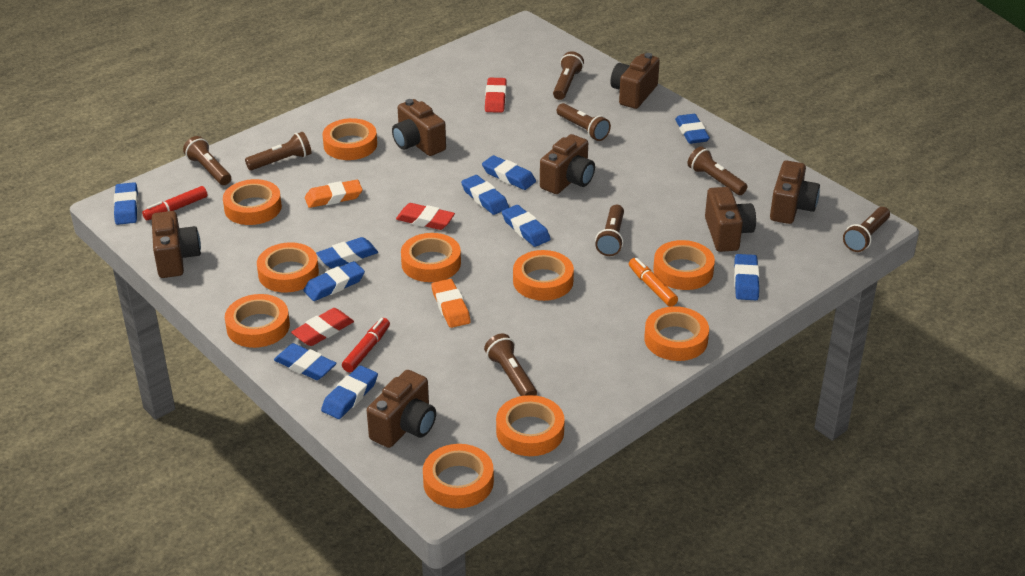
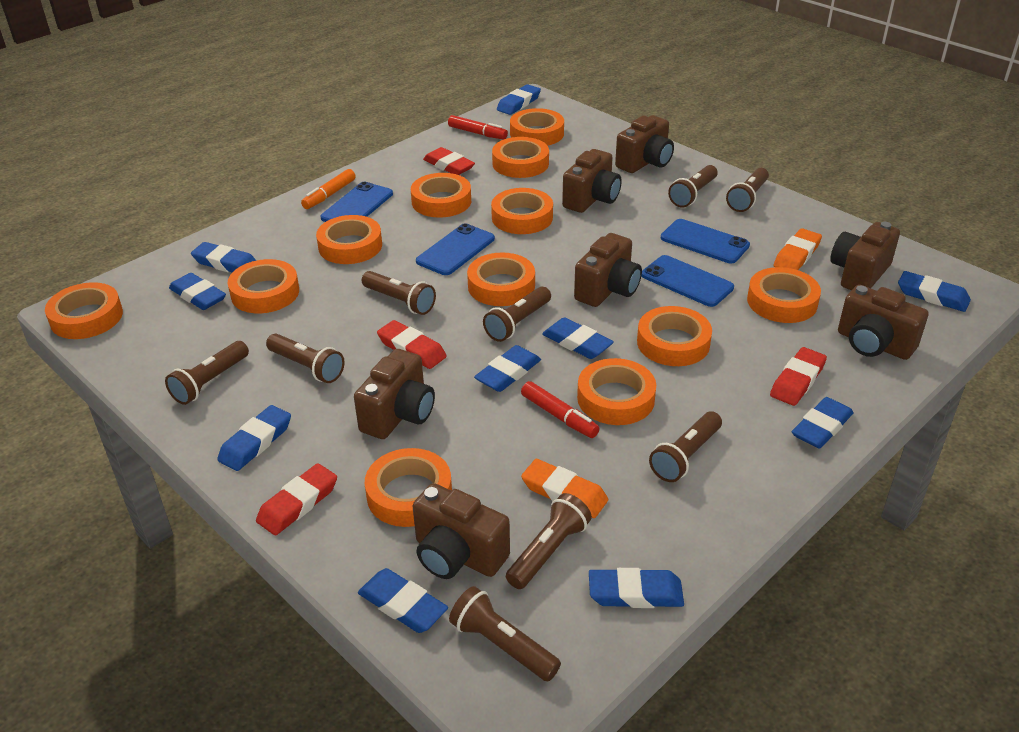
blue phone: none = 0 -> [320,182,393,222] [416,223,495,275] [641,255,734,307] [661,219,750,263] = 4
brown flashlight: [183,136,231,185] [245,132,311,171] [484,334,537,396] [553,51,584,100] [557,103,611,141] [595,205,624,256] [687,146,747,195] [843,207,890,252] = 8 -> [165,341,249,405] [266,334,345,383] [362,271,436,315] [449,586,561,681] [483,287,551,342] [506,493,592,589] [649,411,722,482] [668,165,718,208] [726,168,769,212] = 9
orange tape: [223,179,282,225] [225,294,290,348] [257,242,319,293] [322,118,377,160] [401,233,461,282] [423,444,494,509] [496,395,565,456] [513,250,574,301] [644,306,709,361] [653,240,715,290] = 10 -> [45,282,123,339] [228,259,299,313] [316,215,382,264] [365,448,452,527] [411,173,471,218] [467,252,535,306] [491,188,553,234] [492,137,549,178] [510,108,564,146] [577,358,656,425] [637,306,712,366] [747,267,821,323] = 12
red eraser: [291,308,354,346] [396,203,455,230] [485,78,507,113] = 3 -> [256,463,337,535] [377,320,447,369] [423,147,475,175] [770,347,827,406] = 4

